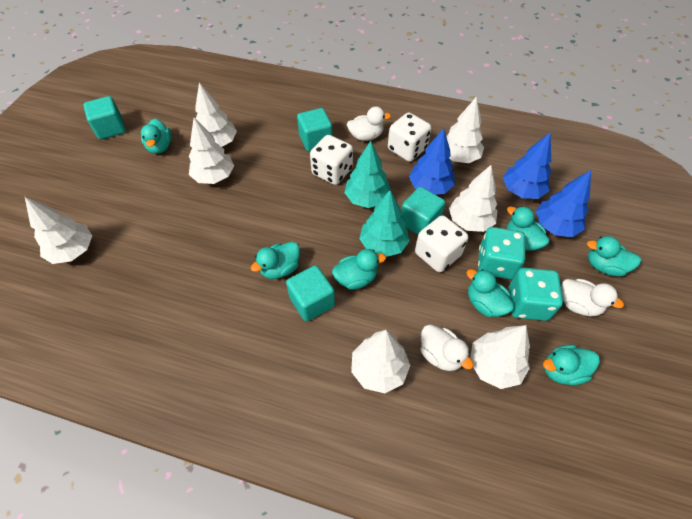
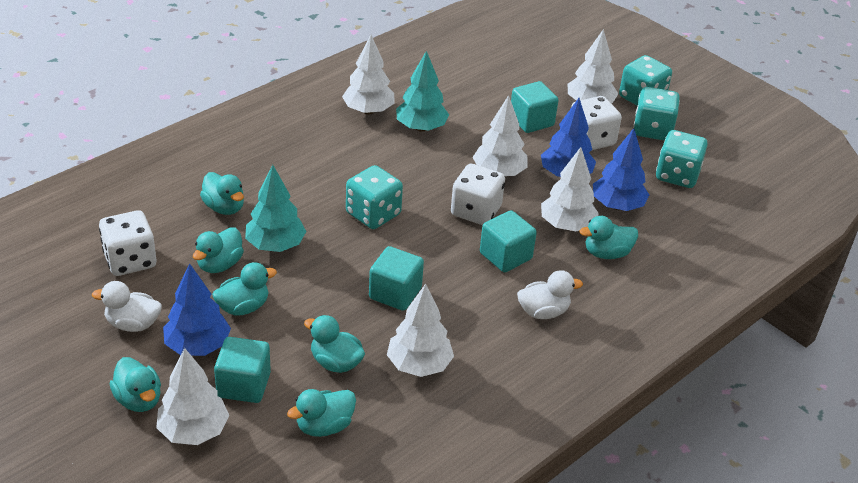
turquoise dice: [478,227,525,279] [509,268,563,321] = 2 -> [346,165,403,229] [619,55,672,106] [633,87,680,141] [656,130,708,188] = 4
white duck: [347,106,391,141] [420,324,474,371] [561,279,624,316] = 3 -> [92,281,162,332] [517,270,583,319] = 2
white tree: [25,197,93,264] [189,118,234,184] [195,83,237,147] [351,330,410,393] [446,97,484,163] [449,165,497,232] [470,325,530,389] = 7 -> [156,348,229,445] [342,35,395,114] [387,284,454,377] [472,95,528,176] [541,147,599,231] [568,29,618,103] = 6

